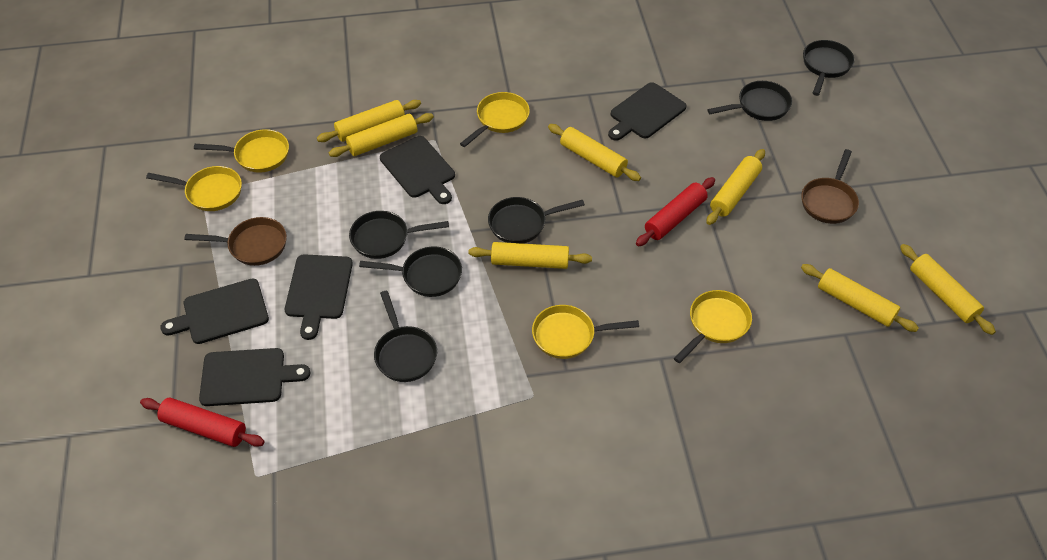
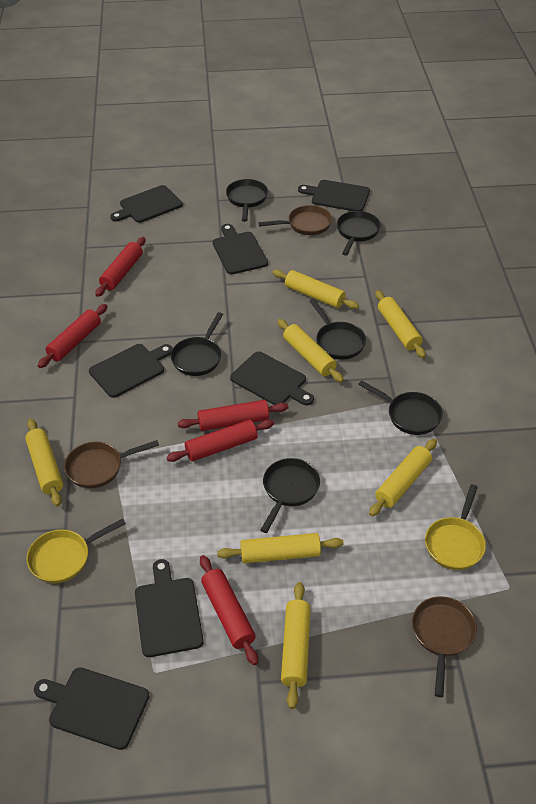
black cutting board: [160,278,269,344] [199,348,310,406] [285,254,353,340] [380,136,455,204] [608,82,687,141] = 5 -> [34,667,149,750] [89,344,173,398] [110,185,183,223] [135,559,204,657] [213,224,268,274] [230,352,314,405] [298,180,370,211] = 7
brown pan: [184,217,287,266] [801,149,859,224] = 2 -> [64,440,159,488] [258,205,332,235] [412,596,477,697] = 3
red rolling pin: [140,397,265,447] [636,177,715,246] = 2 -> [38,304,108,368] [95,237,146,297] [166,420,274,462] [178,400,289,431] [200,555,258,665] = 5
yellow pan: [146,166,242,211] [194,129,289,173] [460,92,530,147] [532,305,639,359] [674,290,752,363] = 5 -> [27,518,126,583] [425,484,486,570] = 2

